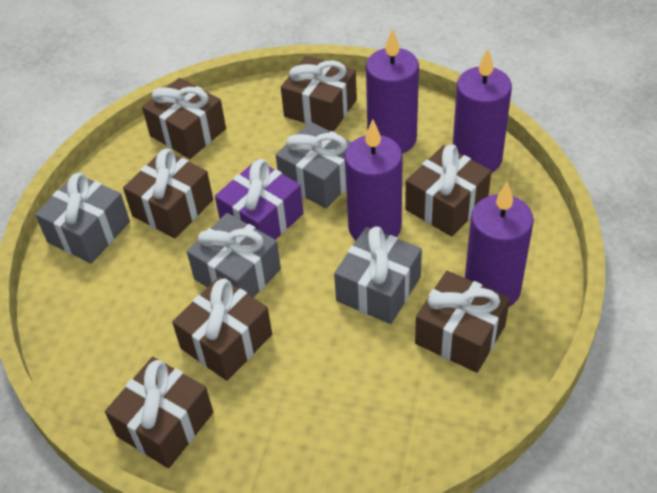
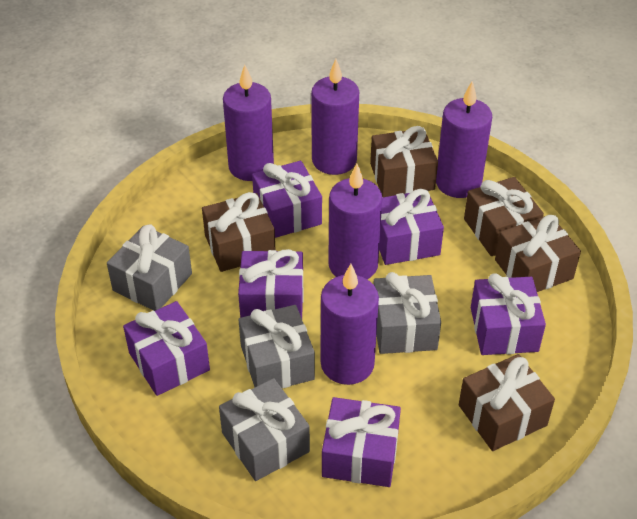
brown gift: [105,357,213,468] [123,148,213,238] [142,78,226,159] [172,277,272,381] [281,55,357,132] [405,145,491,237] [415,271,510,373] = 7 -> [202,192,275,272] [370,126,438,197] [459,354,555,451] [464,177,544,256] [495,215,581,292] = 5
purple candle: [345,119,403,240] [366,28,419,153] [453,49,512,173] [465,181,534,307] = 4 -> [223,65,274,181] [311,59,359,175] [321,264,379,385] [328,164,382,279] [436,81,492,198] = 5
purple gift: [215,159,304,240] = 1 -> [123,301,210,396] [238,249,304,318] [252,161,322,238] [322,397,401,487] [379,189,444,265] [471,273,546,355] = 6

